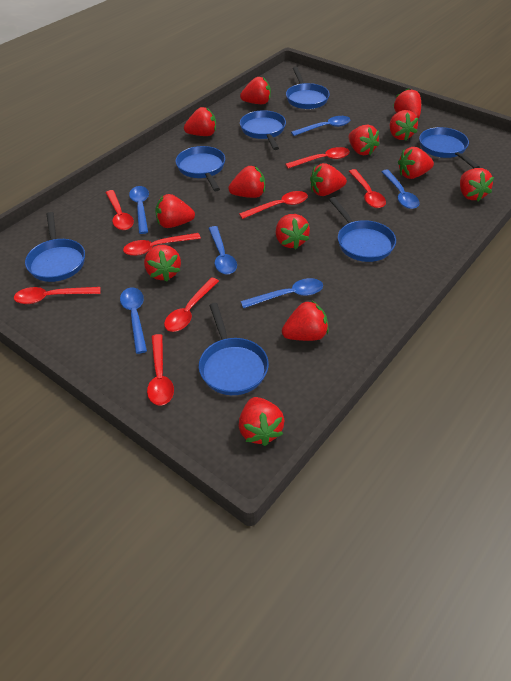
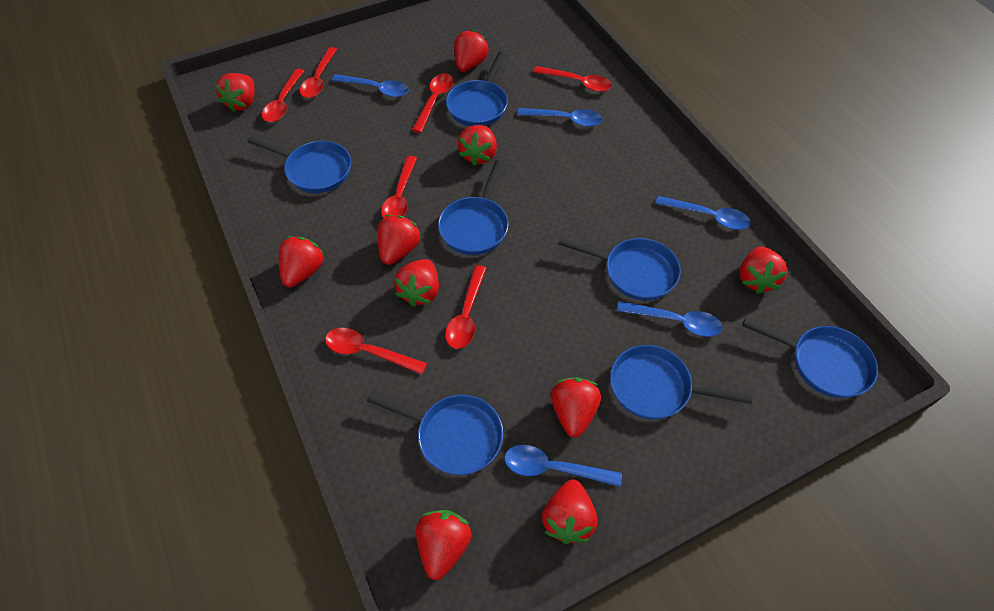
blue spoon: [120,287,147,354] [129,186,149,234] [208,226,237,274] [241,278,323,309] [291,116,351,136] [381,170,420,209] = 6 -> [332,74,409,97] [504,445,622,487] [517,108,602,127] [617,301,722,337] [655,196,751,230] = 5
red spoon: [14,287,101,304] [106,190,134,230] [123,233,201,256] [147,334,174,405] [164,278,219,332] [239,191,308,219] [285,147,350,169] [349,169,386,208] = 8 -> [262,69,304,122] [300,47,337,98] [325,328,427,374] [381,156,417,219] [412,73,453,133] [445,265,487,349] [533,66,612,92] = 7
red strawberry: [144,245,181,281] [155,194,195,228] [184,107,216,136] [228,166,265,198] [239,397,284,446] [240,77,271,104] [276,214,310,249] [282,300,329,341] [310,163,347,196] [349,124,380,156] [390,110,418,141] [393,88,421,118] [398,147,434,179] [460,168,494,201] = 14 -> [215,73,255,112] [279,236,325,287] [378,215,421,265] [394,259,439,307] [416,510,472,580] [454,30,489,72] [458,125,497,166] [542,479,597,544] [551,377,601,438] [739,246,788,294] = 10

